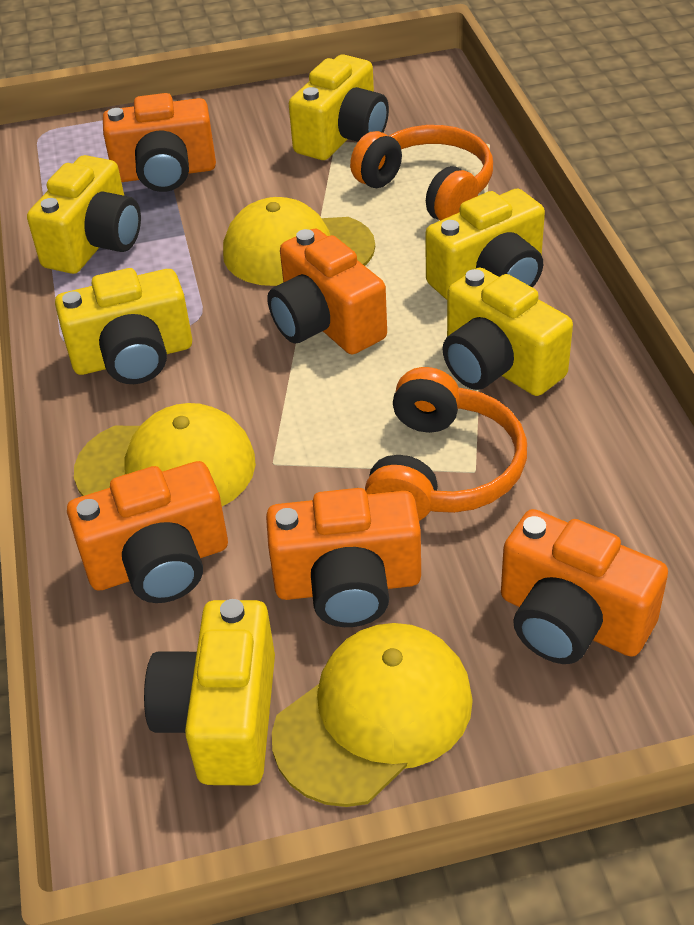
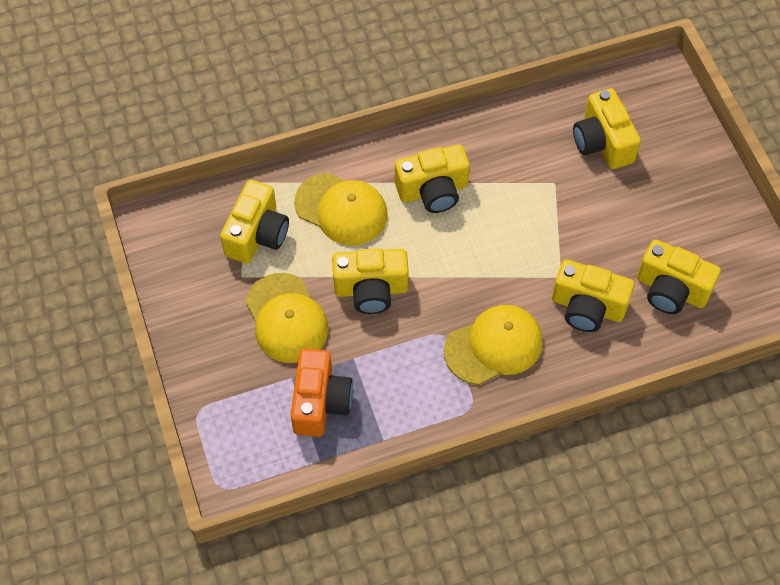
orange camera: [67,461,228,603] [103,93,216,192] [266,488,421,627] [267,228,387,354] [501,509,668,664] = 5 -> [291,349,353,437] = 1
orange headphones: [350,125,493,221] [365,367,527,521] = 2 -> none = 0

